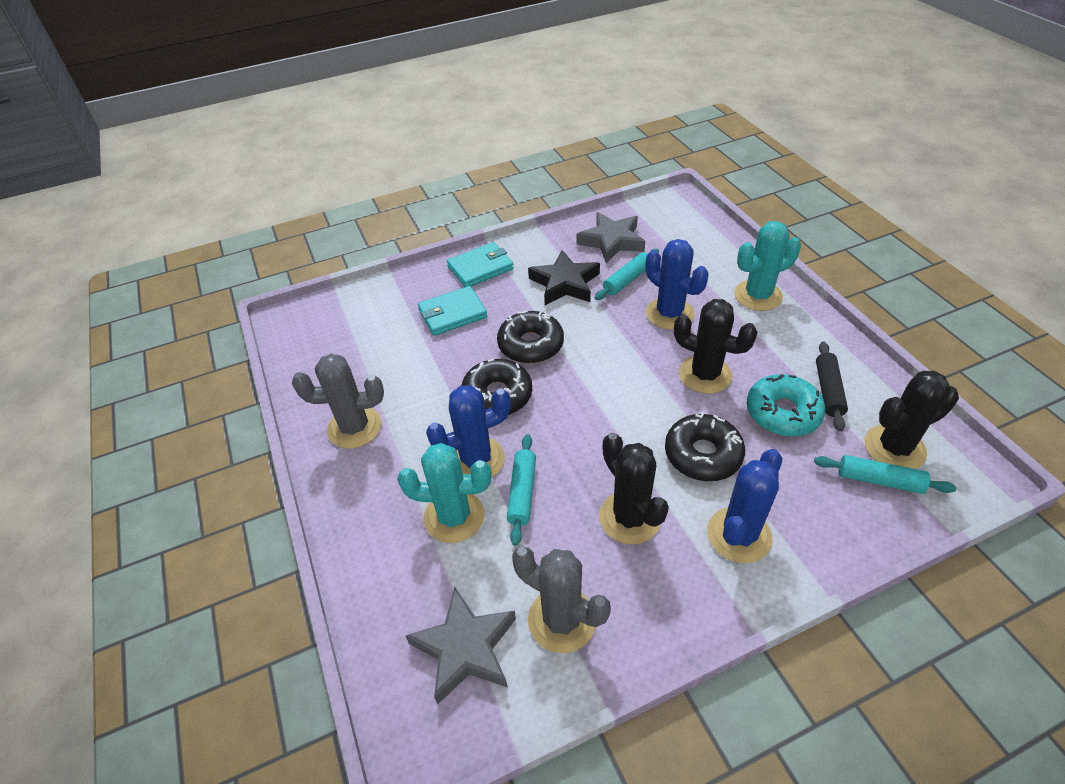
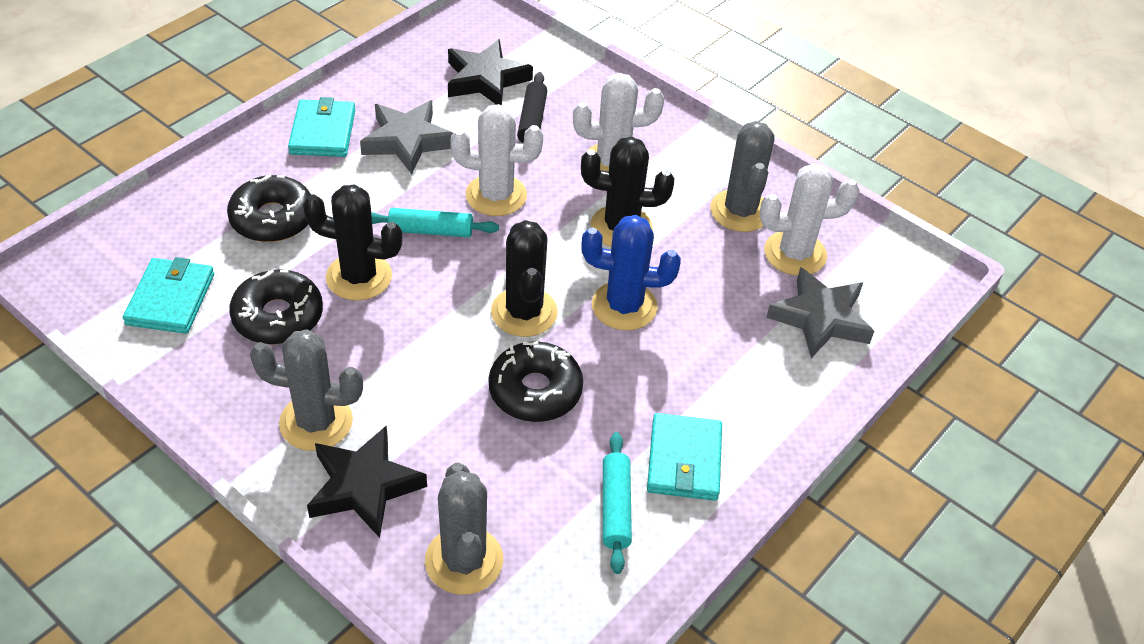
black star: [528,250,600,305] = 1 -> [307,425,427,538] [448,39,533,105] = 2
blue cactus: [426,385,511,478] [645,239,709,330] [707,449,782,563] = 3 -> [581,215,681,330] = 1
grey cactus: [292,354,384,449] [512,546,611,653] = 2 -> [250,329,363,451] [425,463,503,595] [710,121,775,232] = 3
turquoise cactus: [397,443,491,543] [734,221,801,311] = 2 -> none = 0
turquoise donut: [747,374,826,436] = 1 -> none = 0
turquoise rolling pin: [507,434,536,546] [595,249,659,300] [814,455,956,494] = 3 -> [371,208,499,237] [603,432,632,574] = 2
turquoise wallet: [418,286,488,336] [447,242,514,287] = 2 -> [123,257,214,334] [288,97,355,157] [647,413,722,501] = 3
white cactus: none = 0 -> [450,104,544,216] [573,73,664,171] [760,163,860,276] = 3

